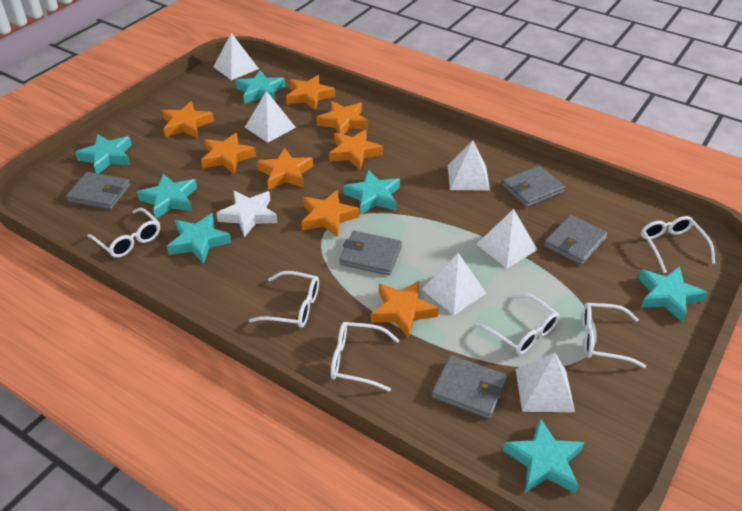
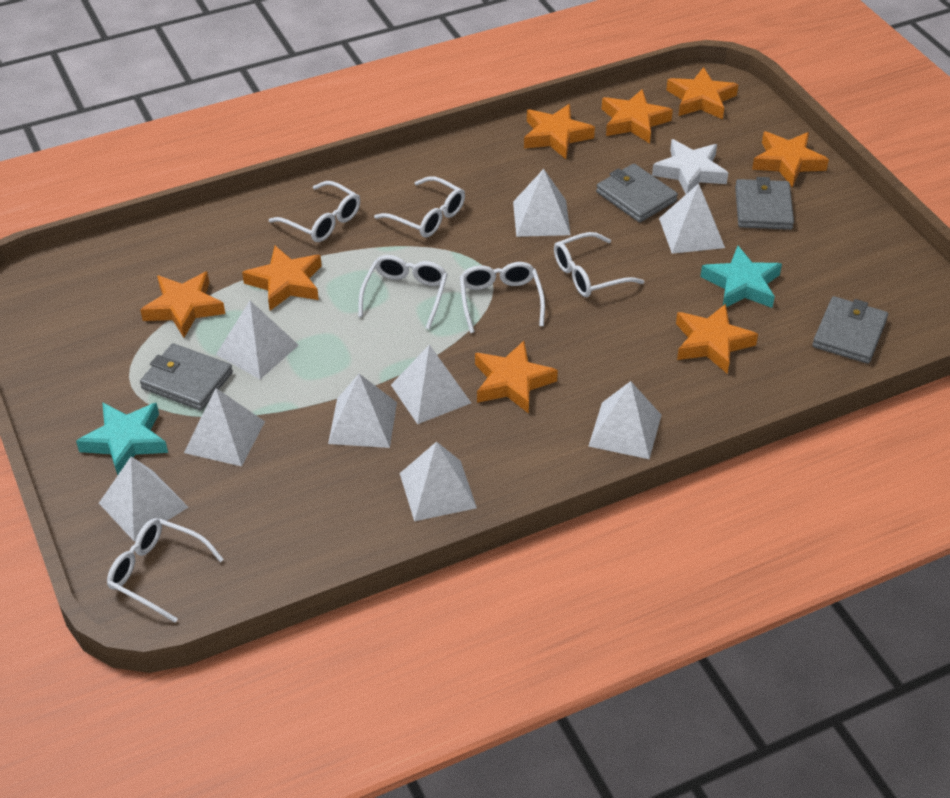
grey wallet: [66,172,130,210] [339,231,402,276] [432,355,507,419] [502,166,565,207] [544,215,608,265] = 5 -> [140,343,233,411] [596,164,678,222] [735,177,794,230] [812,296,888,364] = 4
turquoise star: [75,134,132,174] [137,174,197,219] [167,213,231,264] [235,70,285,104] [343,170,400,215] [503,418,585,493] [638,266,708,322] = 7 -> [76,402,168,475] [700,246,782,308] = 2
white pyramid: [213,33,259,80] [245,91,296,143] [422,253,486,315] [448,141,490,191] [476,209,538,268] [515,353,575,412] = 6 -> [99,457,188,541] [184,388,265,466] [216,301,299,379] [328,374,397,448] [391,344,471,424] [400,441,477,521] [513,169,571,237] [589,381,661,459] [659,183,725,254] = 9

